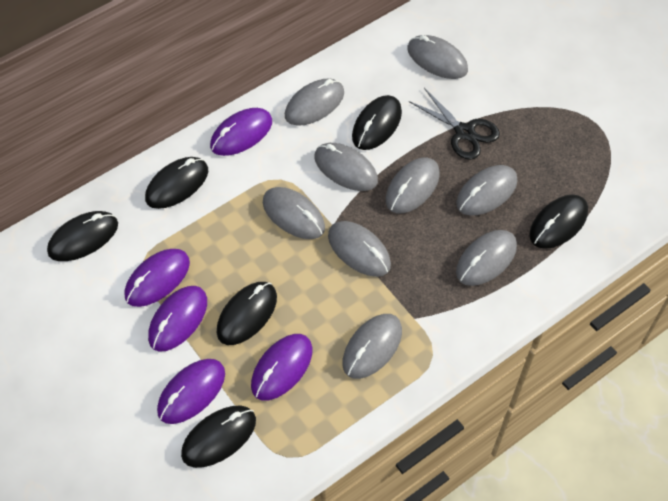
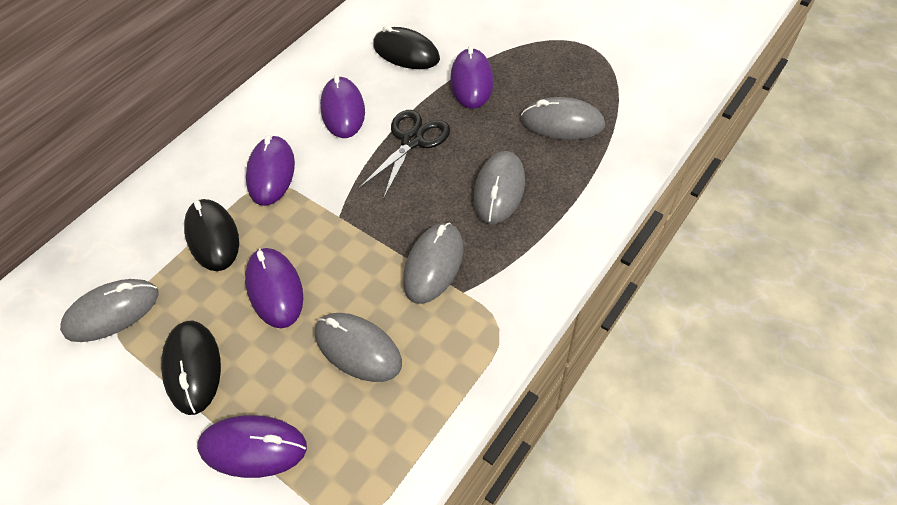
black mouse: [47,211,118,261] [145,157,208,209] [181,406,256,468] [217,282,277,345] [352,95,402,150] [529,194,588,249] = 6 -> [161,321,221,415] [184,199,239,271] [373,26,440,69] = 3
grey mouse: [263,187,325,239] [285,78,344,126] [315,143,378,191] [328,221,391,277] [342,314,402,379] [386,158,440,213] [407,35,468,79] [456,165,517,216] [456,230,517,286] = 9 -> [60,279,159,342] [315,313,402,382] [403,223,463,304] [474,151,525,224] [521,97,605,140] = 5

